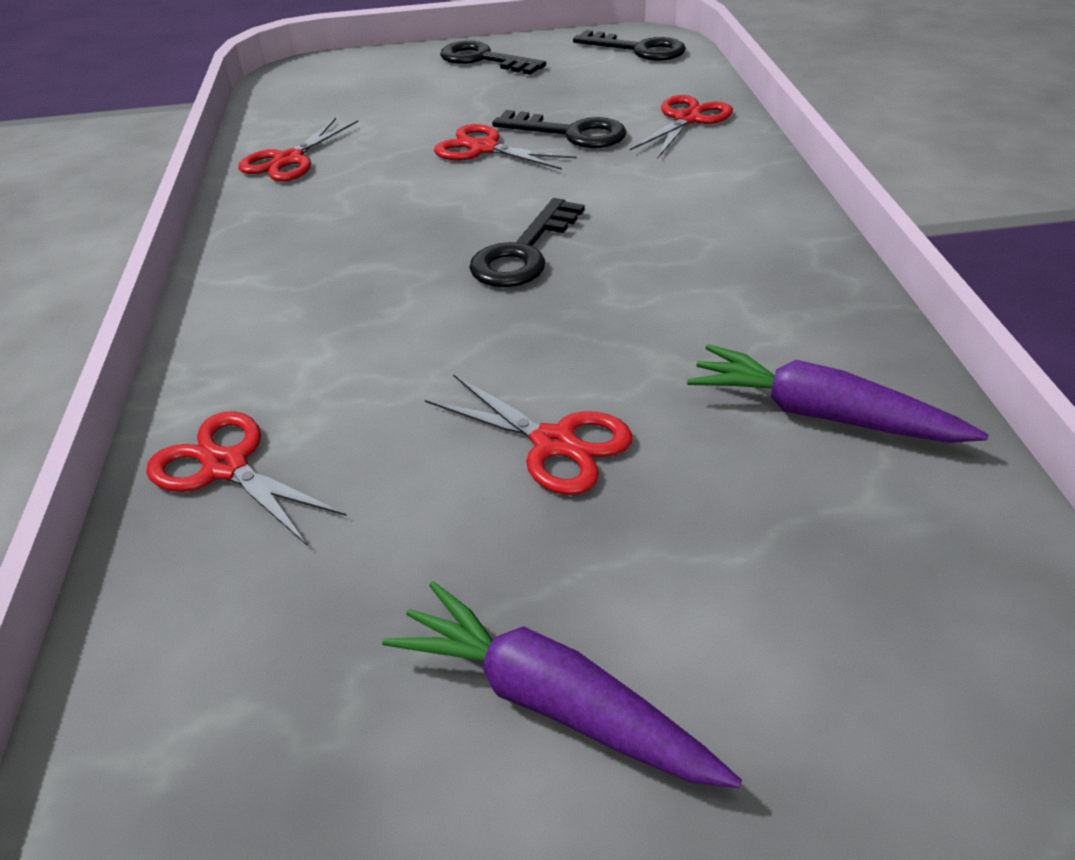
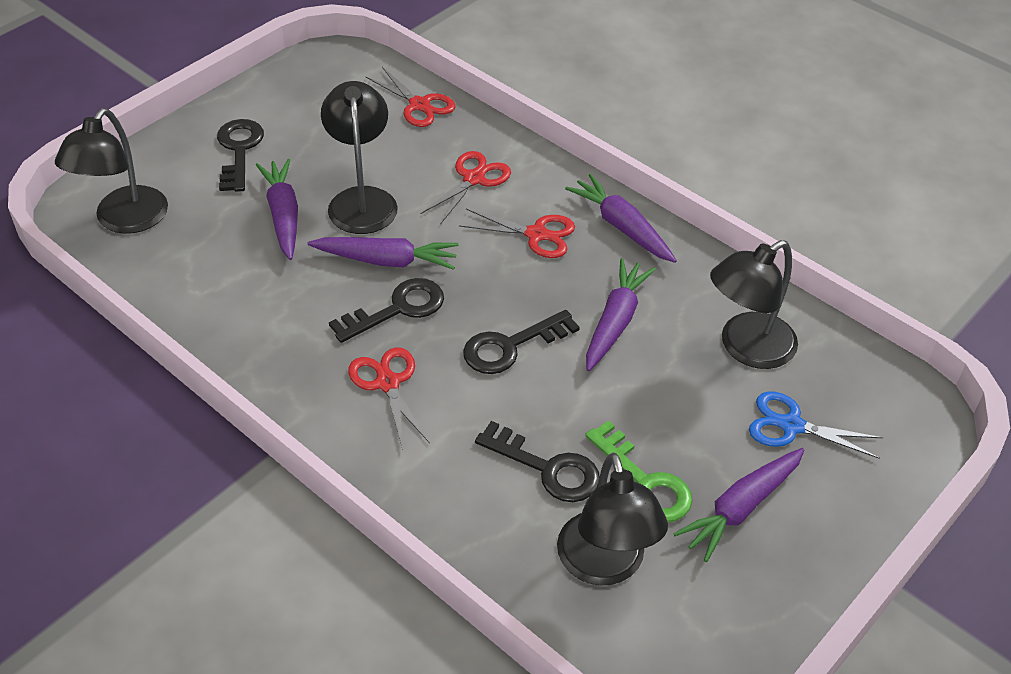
black lamp: none = 0 -> [55,108,168,234] [321,81,398,234] [557,453,668,586] [710,240,798,369] = 4
blue scissors: none = 0 -> [749,392,883,459] = 1
green key: none = 0 -> [585,420,693,522] = 1
purple carrot: [382,581,742,788] [687,344,989,443] = 2 -> [256,159,298,260] [308,237,459,270] [565,174,677,263] [586,258,656,371] [673,448,805,562] = 5
red scissors: [146,411,347,545] [238,118,358,182] [425,374,633,495] [434,124,577,170] [630,95,733,158] = 5 -> [348,347,430,450] [366,67,455,127] [420,151,511,225] [459,209,575,258] = 4

